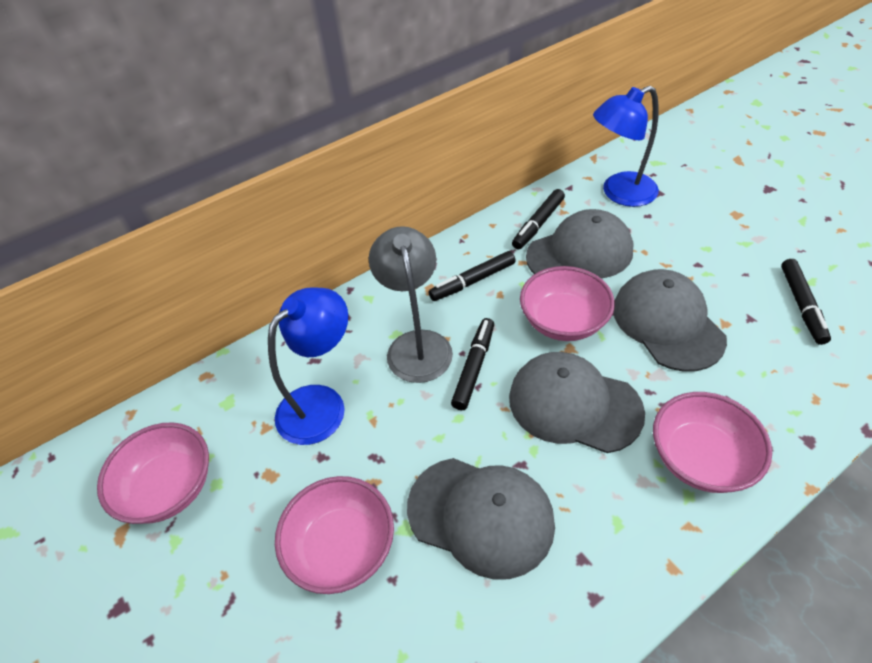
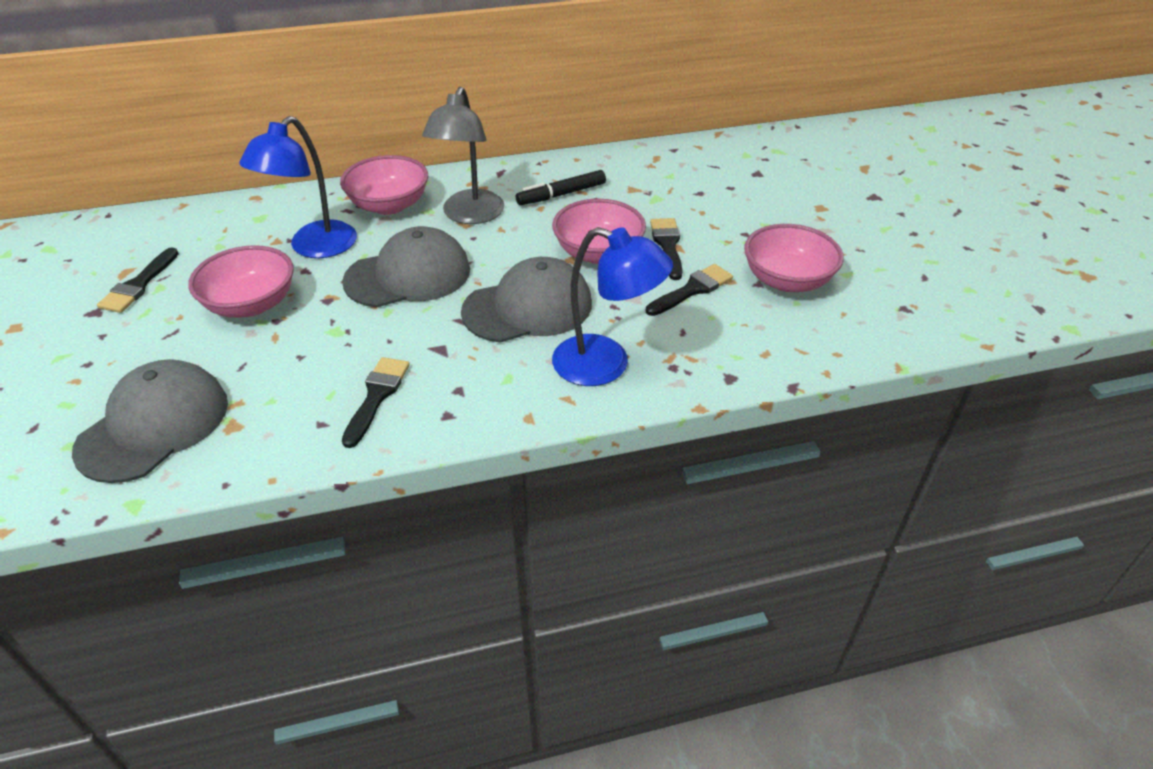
black brush: none = 0 -> [97,247,179,313] [342,357,410,448] [646,264,733,316] [650,218,682,280] = 4
black marker: [428,251,516,301] [451,318,494,410] [512,189,565,249] [781,259,831,345] = 4 -> [516,170,606,205] = 1
grey cap: [407,458,555,580] [509,352,645,453] [526,209,634,278] [613,269,727,372] = 4 -> [72,359,228,483] [342,226,470,307] [461,257,592,343] = 3

